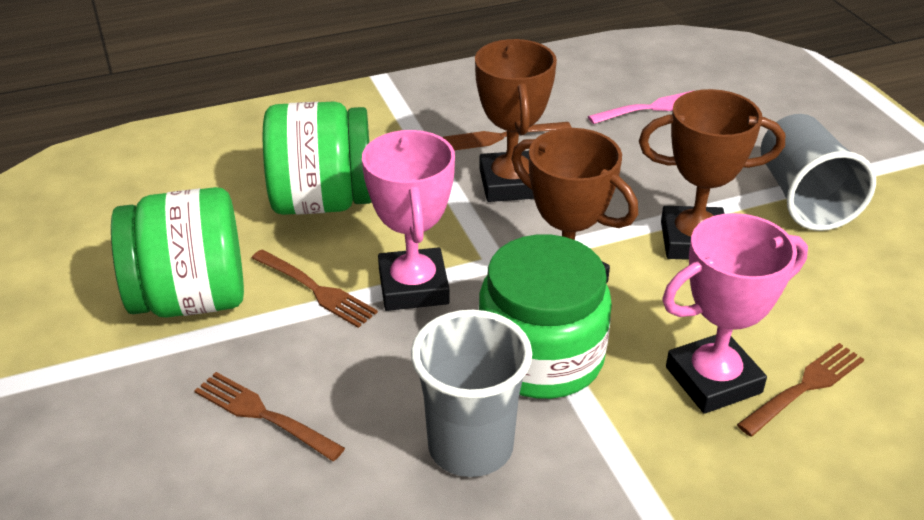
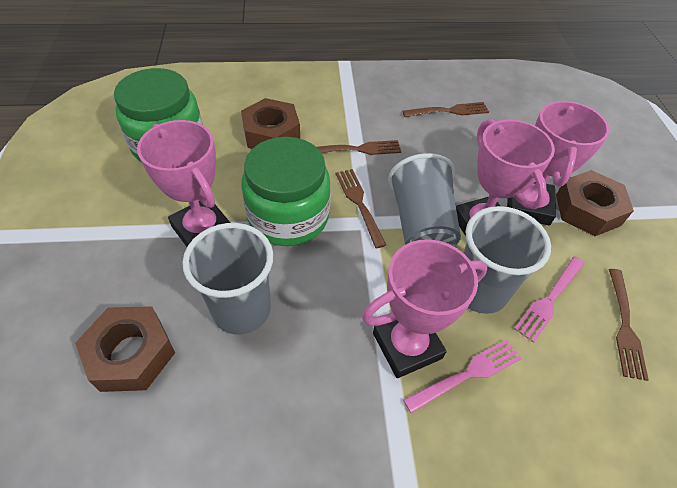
brown nut: none = 0 -> [75,306,175,392] [241,98,300,149] [556,170,634,236] = 3
brown trophy: [475,39,557,202] [512,128,638,283] [639,89,785,260] = 3 -> none = 0
green jar: [111,187,244,318] [263,102,371,215] [478,234,612,399] = 3 -> [114,68,203,162] [242,137,331,246] = 2
grey cup: [411,310,532,477] [761,114,876,231] = 2 -> [182,223,273,335] [388,153,461,247] [464,206,551,314] = 3
pink fork: [588,90,695,124] = 1 -> [403,339,522,414] [514,257,585,343] = 2
pink trophy: [362,130,455,311] [662,213,808,414] = 2 -> [137,120,230,247] [362,239,488,378] [456,119,555,236] [507,101,609,225] = 4

